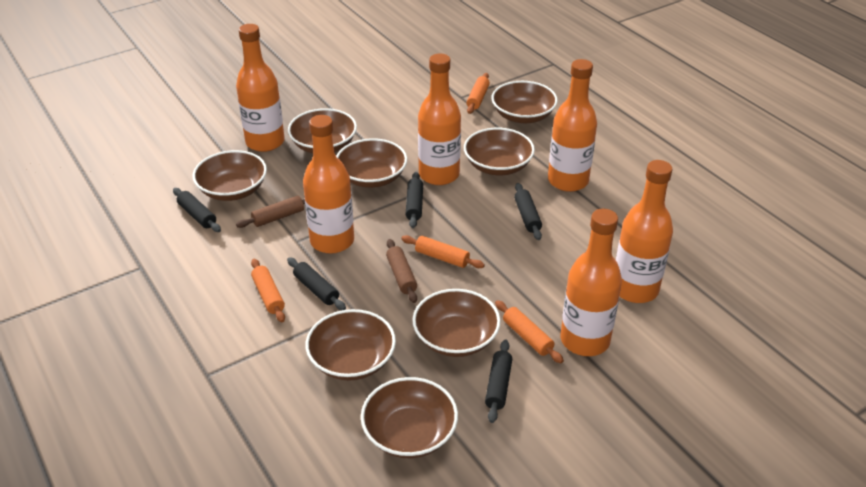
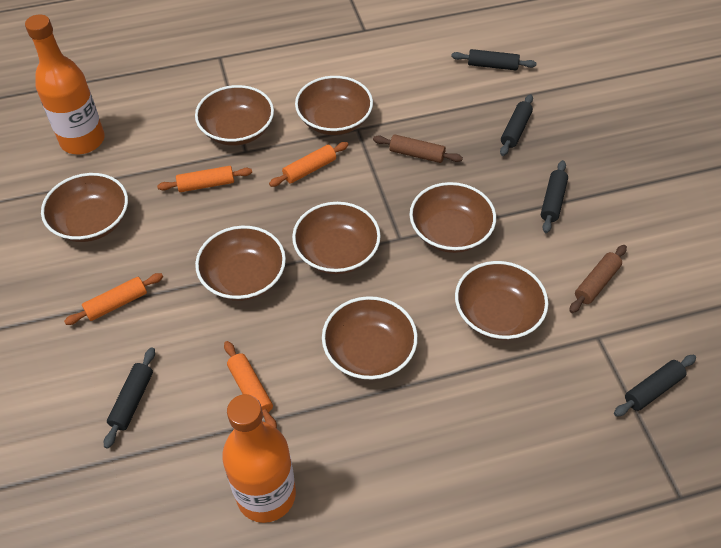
orange bottle: [236,24,285,152] [303,115,354,254] [418,54,461,185] [548,59,597,192] [561,208,622,356] [616,160,673,303] = 6 -> [25,14,105,154] [222,394,296,523] = 2

